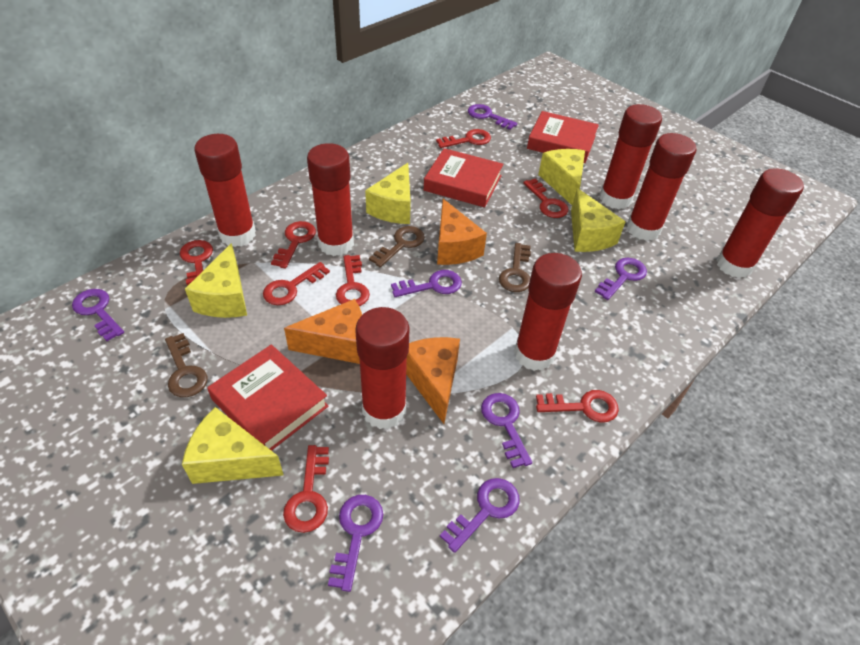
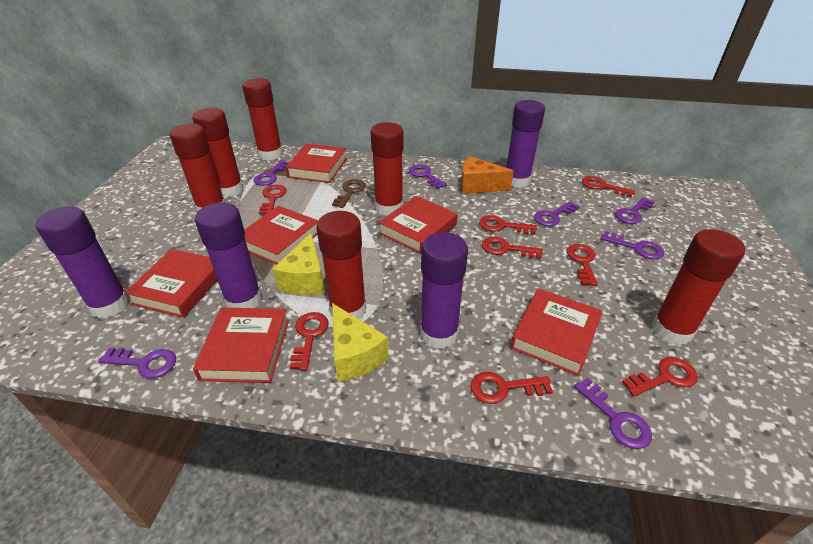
brown key: [165,333,207,397] [369,226,425,267] [499,243,531,292] = 3 -> [332,179,366,208] = 1
orange cheese: [284,299,362,364] [406,337,460,424] [437,199,487,265] = 3 -> [461,156,514,194] = 1
purple glue stick: none = 0 -> [36,206,129,318] [195,202,262,308] [420,232,468,349] [506,100,545,188] = 4
red book: [207,344,329,451] [424,148,503,207] [527,111,599,163] = 3 -> [125,249,217,318] [193,307,289,383] [244,206,318,264] [286,144,347,183] [379,196,458,254] [510,288,603,376] = 6
red glue stick: [195,134,256,247] [307,143,354,256] [355,307,410,429] [514,253,582,371] [600,104,662,210] [627,133,696,241] [716,168,804,278] = 7 -> [169,123,225,212] [192,108,243,198] [242,78,283,160] [316,211,366,319] [371,122,403,216] [652,229,745,346] = 6
yellow cheese: [182,407,284,484] [185,243,247,318] [365,163,411,224] [538,149,585,205] [571,188,626,252] = 5 -> [273,233,325,295] [332,303,389,382] = 2

